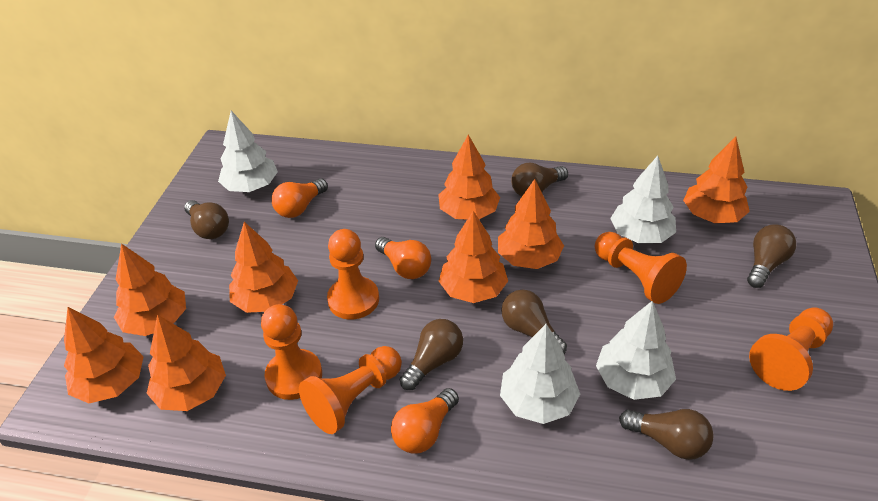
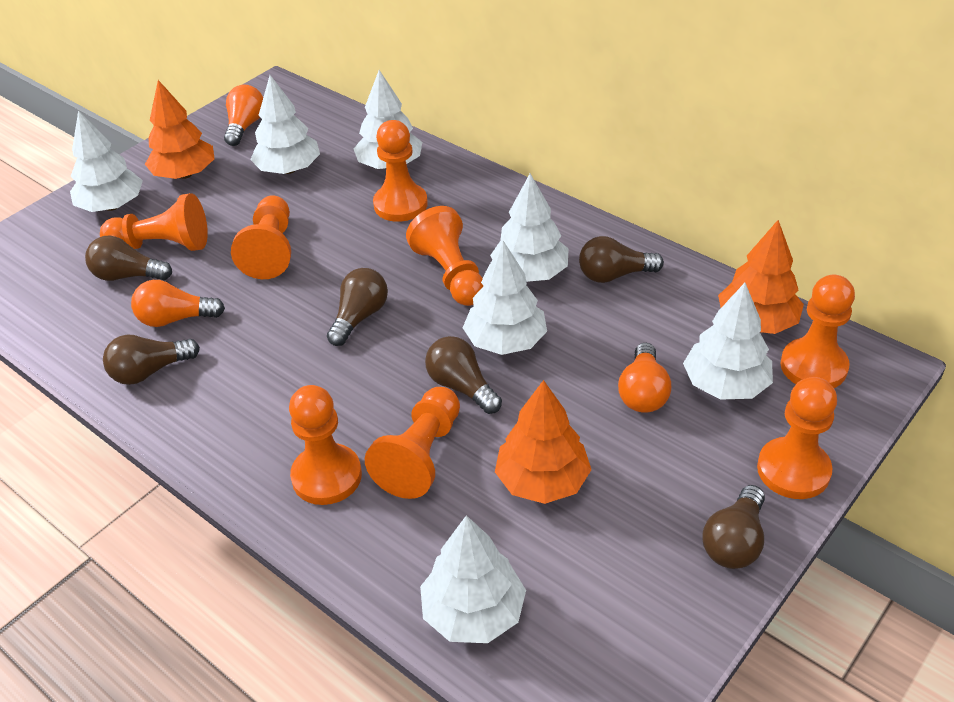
orange pawn: [261,304,322,400] [299,346,402,434] [327,229,379,320] [595,232,687,304] [749,307,833,391] = 5 -> [100,193,208,251] [231,195,291,279] [289,385,362,505] [365,387,460,499] [373,120,428,222] [406,206,483,306] [757,377,837,499] [780,275,855,388] = 8
orange tree: [64,307,144,403] [114,243,186,336] [146,315,226,411] [229,222,298,313] [438,135,500,220] [439,211,508,303] [498,179,564,269] [683,136,750,223] = 8 -> [145,80,215,179] [495,380,591,504] [718,220,804,334] = 3
white tree: [218,111,278,192] [500,324,580,424] [596,301,676,400] [610,156,676,243] = 4 -> [70,111,143,212] [250,75,320,174] [354,70,422,169] [420,515,526,643] [463,241,547,355] [490,174,569,282] [683,283,773,400] = 7

